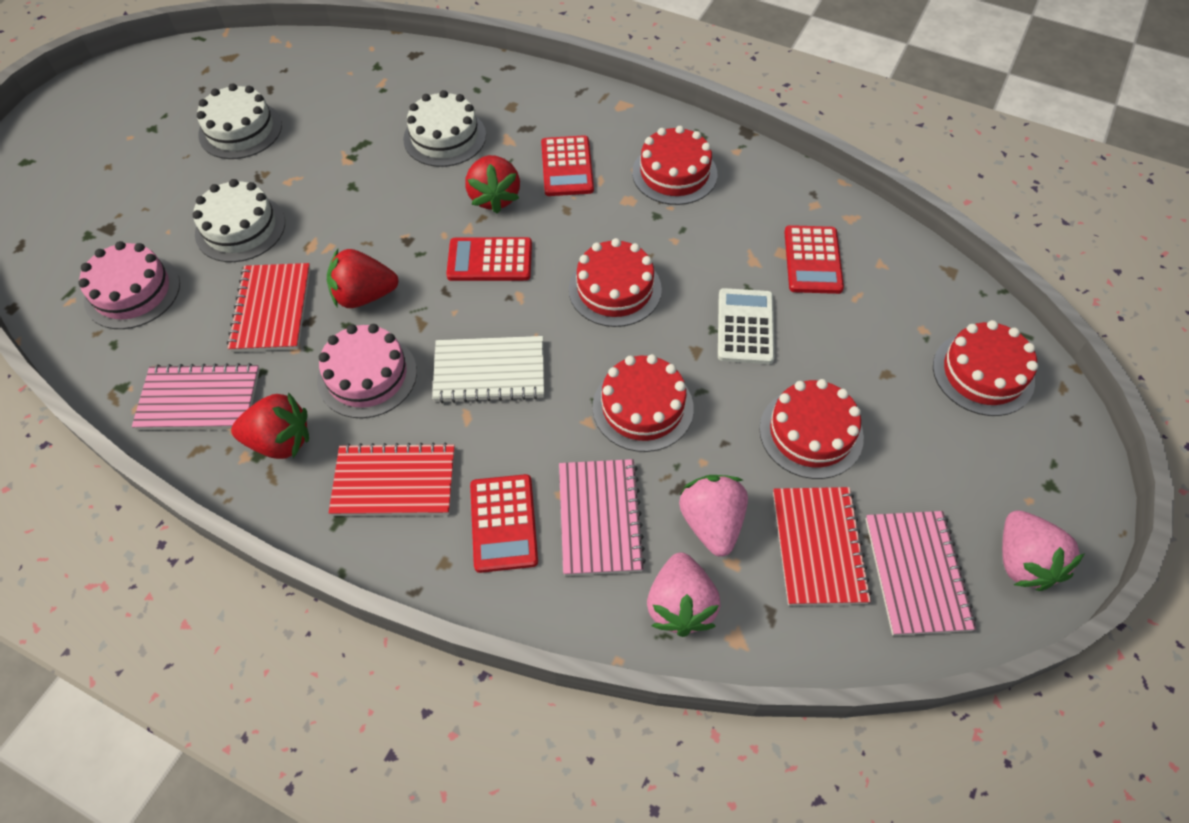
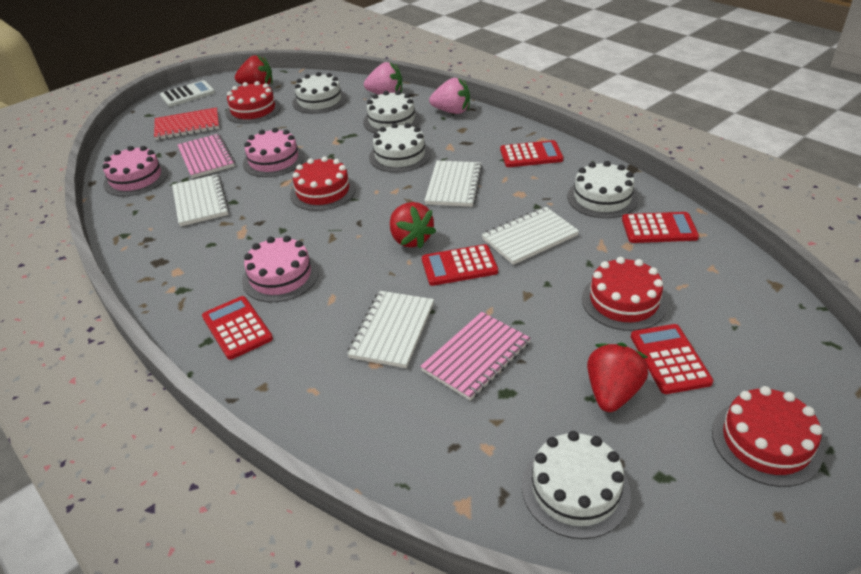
pink cake: [78,241,180,329] [317,324,417,418] = 2 -> [103,146,168,196] [242,236,319,302] [243,128,305,177] = 3
pink notebook: [132,363,260,430] [559,459,646,576] [865,511,976,636] = 3 -> [177,134,235,178] [420,312,531,401] = 2
pink strawberry: [647,552,721,637] [679,475,748,557] [1002,511,1084,591] = 3 -> [364,62,402,95] [429,78,470,114] = 2
red cake: [569,238,662,327] [593,354,694,452] [632,126,717,205] [759,379,864,479] [933,320,1038,416] = 5 -> [226,81,281,124] [290,156,356,211] [582,257,667,331] [712,386,823,487] = 4
red calculator: [446,237,532,281] [470,474,538,573] [541,135,594,196] [784,225,844,294] = 4 -> [202,296,273,360] [422,244,498,286] [500,140,563,167] [622,212,699,243] [631,324,713,394] = 5
red notebook: [227,263,310,352] [329,442,455,516] [773,487,872,606] = 3 -> [154,107,219,140] = 1
white cake: [193,179,285,262] [197,83,282,159] [403,90,486,167] = 3 -> [292,72,347,114] [363,90,421,133] [369,123,431,173] [522,431,631,539] [567,161,638,218] = 5
white notebook: [432,336,544,403] = 1 -> [172,174,229,227] [347,291,434,368] [424,161,483,207] [482,207,579,265] = 4

